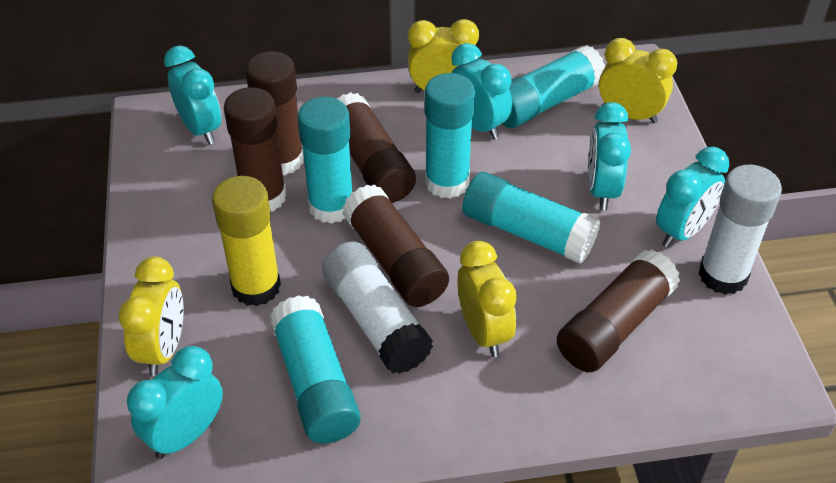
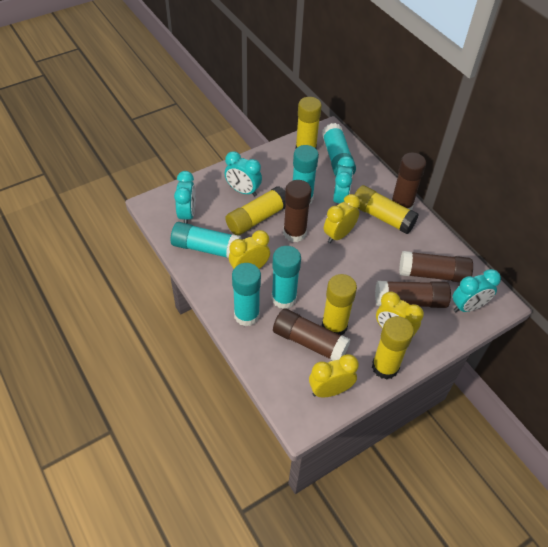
turquoise clock: [127,346,223,459] [164,45,221,145] [451,43,512,140] [588,102,631,210] [656,147,729,248] = 5 -> [174,171,196,224] [225,151,262,197] [333,156,354,204] [453,269,501,313] = 4
white glue stick: [322,242,433,374] [698,165,782,295] = 2 -> none = 0
yellow glue stick: [212,176,281,306] = 1 -> [225,186,286,236] [296,97,322,149] [322,274,357,335] [355,185,419,234] [372,316,414,380] = 5

